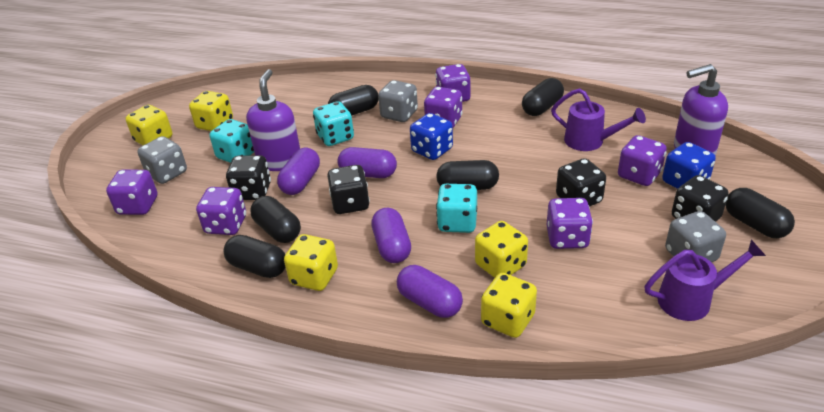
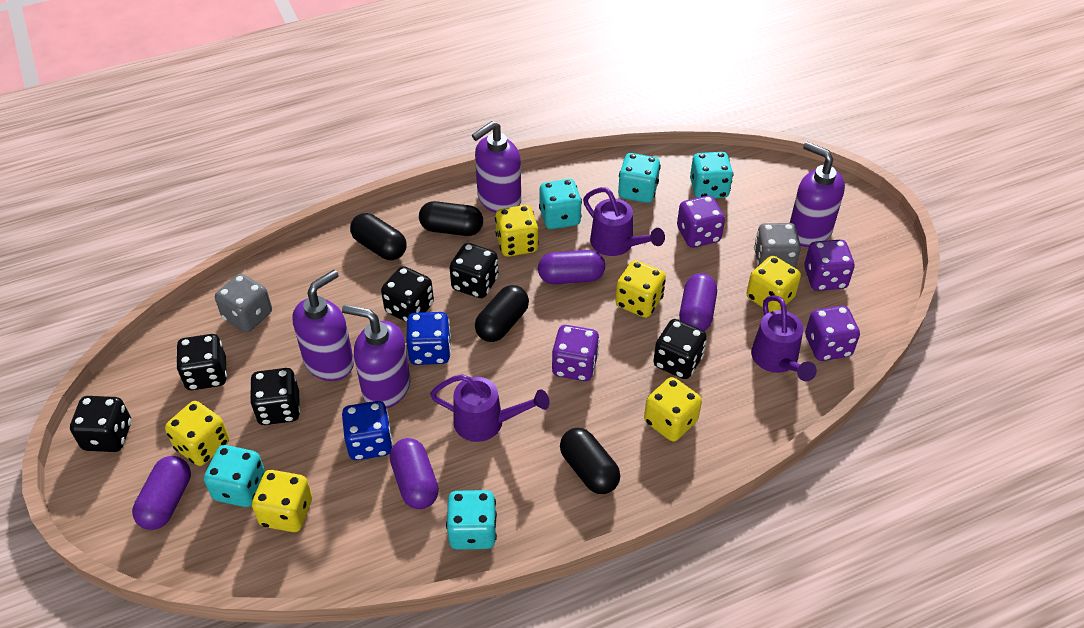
black capsule: [224,235,285,278] [250,196,301,243] [328,85,379,116] [436,160,499,190] [522,78,564,116] [726,188,795,238] = 6 -> [350,213,406,260] [419,201,483,236] [475,285,529,342] [560,428,620,494] = 4
black dice: [226,155,271,200] [327,165,370,214] [556,158,606,207] [672,175,729,222] = 4 -> [70,396,131,452] [176,334,227,390] [250,368,300,425] [381,266,434,322] [450,243,498,298] [653,319,707,379] = 6
grey dice: [137,136,187,184] [378,80,418,122] [665,211,726,262] = 3 -> [215,274,272,332] [754,223,801,268] = 2
purple dice: [106,170,157,215] [196,187,246,235] [424,87,463,128] [435,64,470,102] [547,198,593,249] [618,135,667,186] = 6 -> [552,325,600,381] [677,195,725,248] [804,240,855,291] [805,306,860,361] = 4
purple soap dispenser: [246,69,300,171] [674,64,728,156] = 2 -> [293,270,354,381] [342,304,410,408] [472,121,521,213] [790,142,845,247] = 4
purple watering can: [551,88,646,151] [644,240,766,321] = 2 -> [430,374,549,442] [583,187,665,256] [751,295,817,381] = 3
turquoise dice: [209,119,254,163] [313,101,354,146] [436,184,477,233] = 3 -> [204,445,265,507] [446,490,497,550] [539,179,582,229] [618,153,661,203] [690,152,733,198] = 5
yellow dice: [126,105,172,145] [189,91,233,131] [284,234,338,291] [475,221,528,278] [481,273,537,338] = 5 -> [165,401,229,466] [252,470,312,532] [495,205,539,257] [615,260,666,318] [644,377,702,442] [747,256,801,312] = 6

